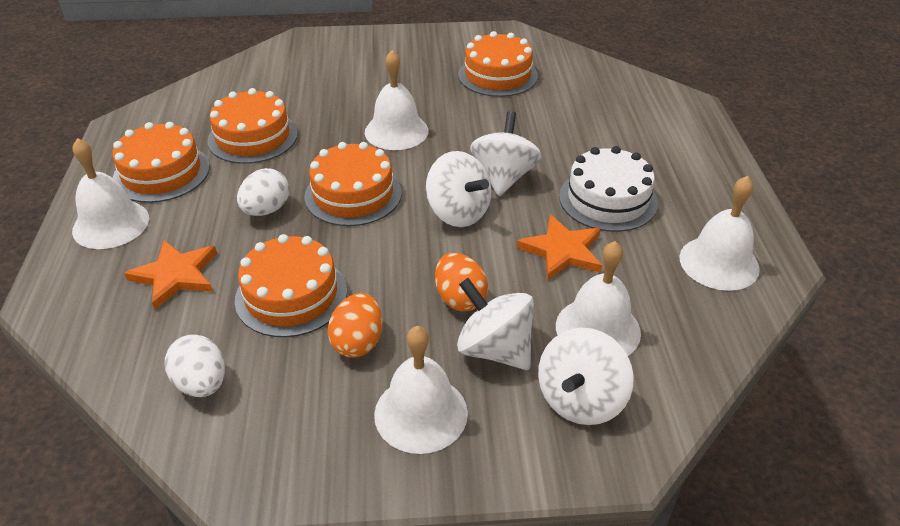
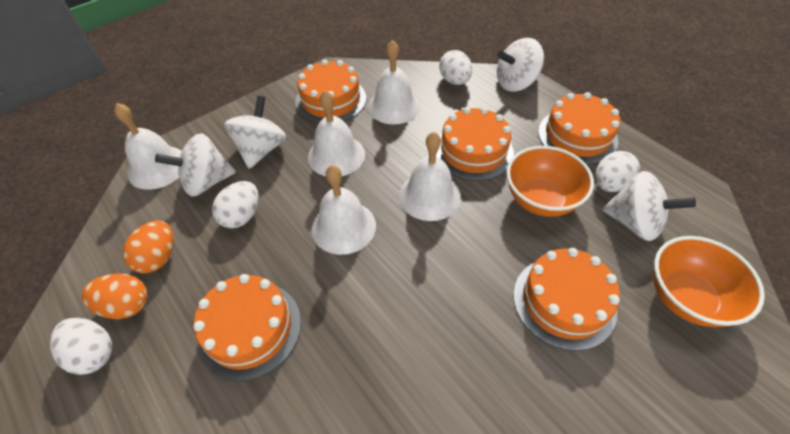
orange bowl: none = 0 -> [506,146,594,217] [653,236,765,327] = 2
orange star: [124,240,217,309] [517,215,602,280] = 2 -> none = 0
white cake: [559,146,658,232] = 1 -> none = 0
white egg: [165,334,225,397] [237,168,289,216] = 2 -> [50,318,112,375] [212,181,259,228] [439,50,472,85] [595,151,640,192] = 4

